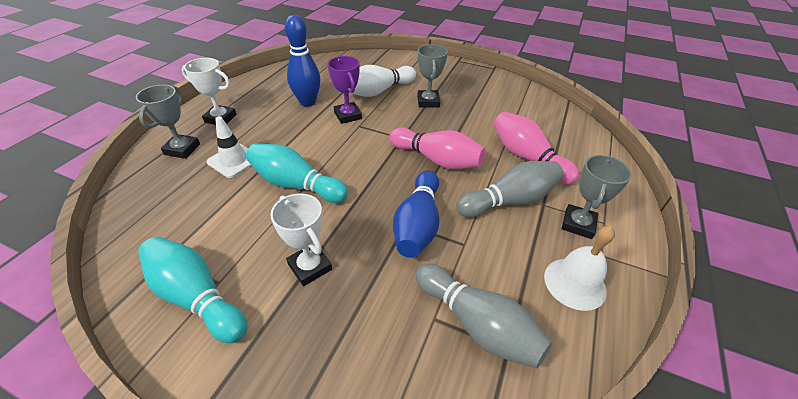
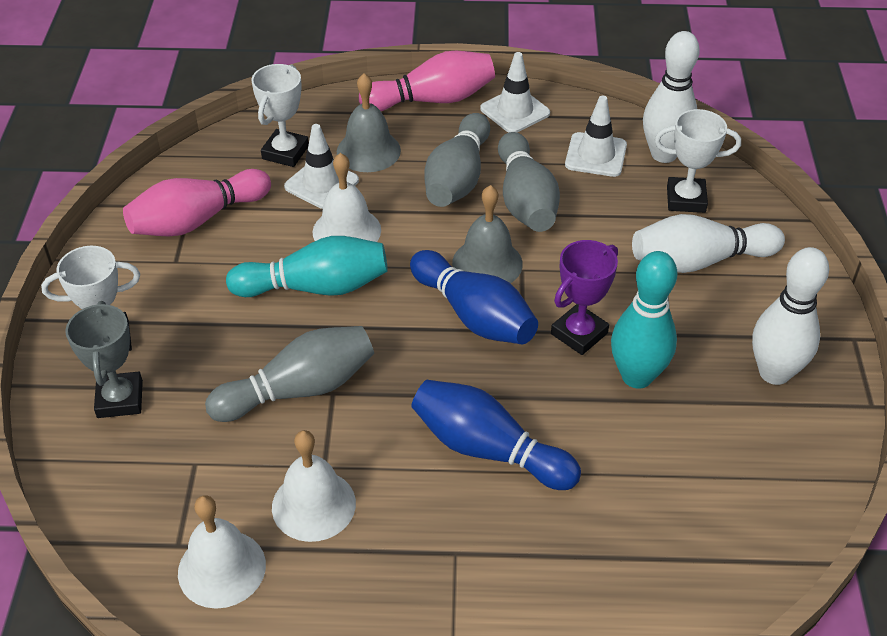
grey bell: none = 0 -> [337,73,401,172] [452,185,523,283] = 2
grey bowling pin: [416,264,552,369] [457,161,564,218] = 2 -> [205,326,374,422] [424,113,490,207] [498,132,560,232] = 3
grey trophy: [136,85,200,159] [417,44,448,107] [562,155,632,239] = 3 -> [65,301,143,418] = 1
white bell: [544,226,615,311] = 1 -> [178,495,266,609] [272,430,356,542] [313,153,381,242] = 3
white bowling pin: [351,65,416,97] = 1 -> [632,214,785,273] [643,31,700,163] [752,247,829,385] = 3
white traffic cone: [207,116,252,178] = 1 -> [284,124,359,209] [480,52,550,133] [565,96,627,177] = 3
white trophy: [182,58,237,125] [270,193,332,286] = 2 -> [41,246,140,351] [251,64,309,167] [654,109,741,213] = 3

